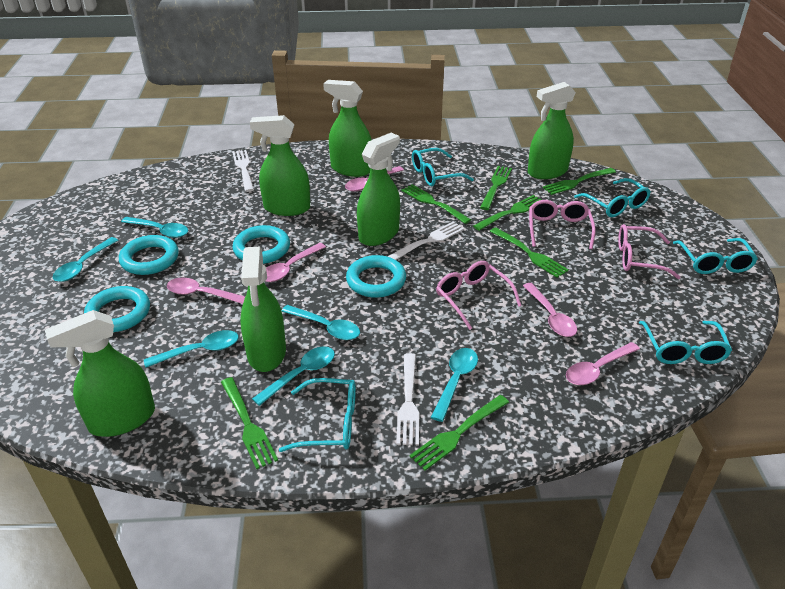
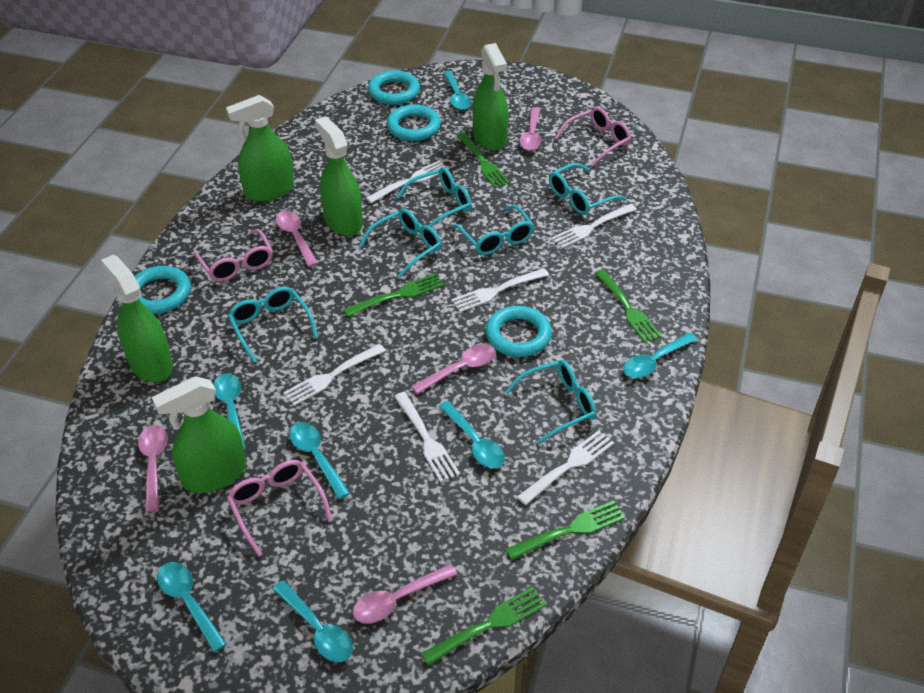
green fork: [221,377,278,469] [401,184,471,224] [409,395,509,470] [473,195,541,231] [480,166,512,210] [490,227,569,278] [543,168,616,195] = 7 -> [343,273,444,317] [421,587,546,666] [456,132,510,188] [505,500,625,560] [595,269,662,343] = 5
green spray bottle: [45,310,155,437] [241,247,286,372] [250,115,310,216] [323,80,371,177] [357,133,400,246] [528,82,576,179] = 6 -> [101,254,173,382] [152,376,246,493] [226,95,294,202] [315,116,363,236] [472,43,508,151] = 5
turquoise glasses: [279,378,356,452] [412,148,474,186] [574,178,651,217] [639,321,732,364] [673,238,758,274] = 5 -> [228,287,318,363] [359,208,441,279] [396,167,472,227] [453,205,534,255] [505,360,596,444] [549,163,627,215] = 6
turquoise spoon: [53,237,118,282] [121,217,188,238] [144,330,239,368] [252,346,335,406] [282,305,360,340] [431,348,478,422] = 6 -> [157,562,227,652] [213,373,246,450] [273,580,353,662] [289,422,350,499] [438,401,505,468] [444,71,472,110] [623,333,697,378] = 7
white fork: [232,150,254,192] [387,222,464,260] [396,353,419,445] = 3 -> [283,344,386,406] [366,161,449,203] [394,392,460,483] [451,268,549,312] [517,430,614,505] [551,204,637,248] = 6

